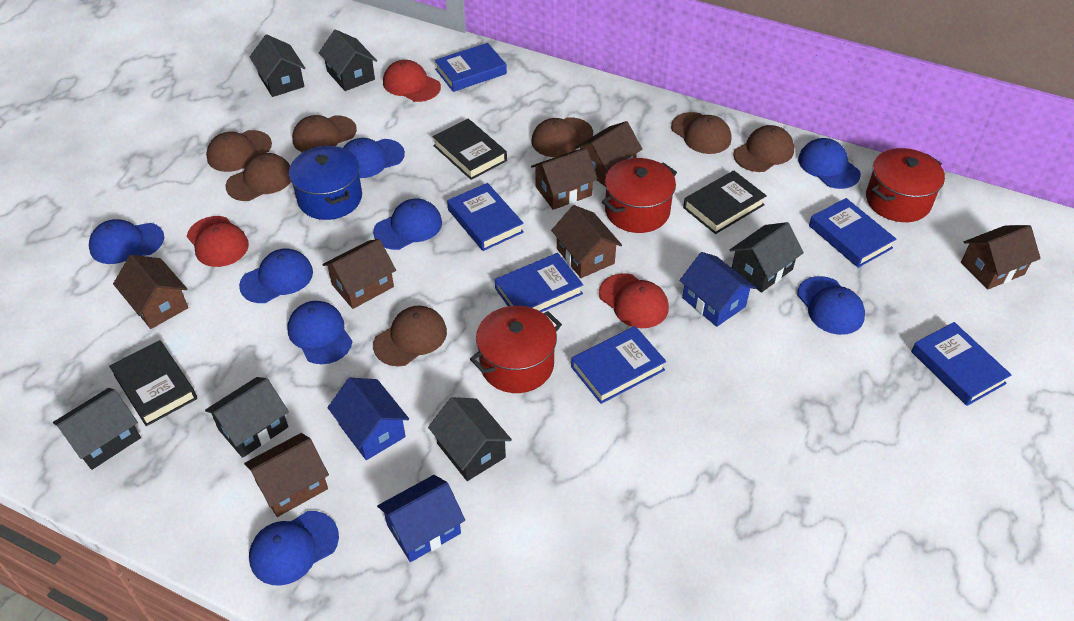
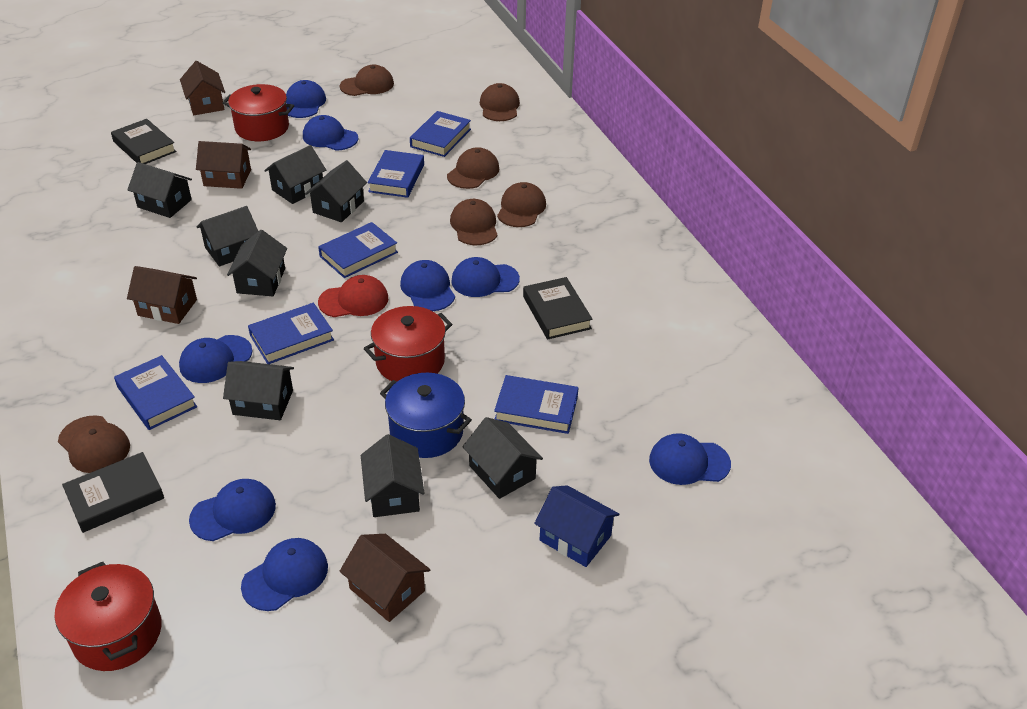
black house: [53,388,141,470] [205,377,289,458] [250,35,306,97] [319,29,377,91] [428,397,512,481] [729,222,804,293] = 6 -> [127,162,192,218] [197,206,258,267] [223,361,294,420] [227,230,287,296] [264,145,326,204] [305,160,367,222] [361,434,424,517] [462,417,543,499] = 8
blue house: [327,378,409,460] [377,475,465,562] [679,252,756,327] = 3 -> [534,485,620,567] = 1
brown cap: [206,130,272,172] [226,153,291,201] [292,115,357,152] [373,306,447,366] [531,117,593,157] [671,112,731,154] [733,125,794,172] = 7 -> [58,415,130,473] [340,65,394,96] [447,147,500,189] [450,199,498,245] [480,83,520,121] [497,182,546,227] = 6
brown house: [113,255,188,329] [244,433,329,517] [322,239,396,309] [531,148,598,210] [551,205,622,278] [575,121,642,186] [961,225,1041,289] = 7 -> [127,266,197,324] [180,61,225,115] [196,141,251,189] [340,534,431,622] = 4
red cap: [187,216,249,267] [383,60,441,102] [599,273,669,328] = 3 -> [318,275,388,317] = 1

